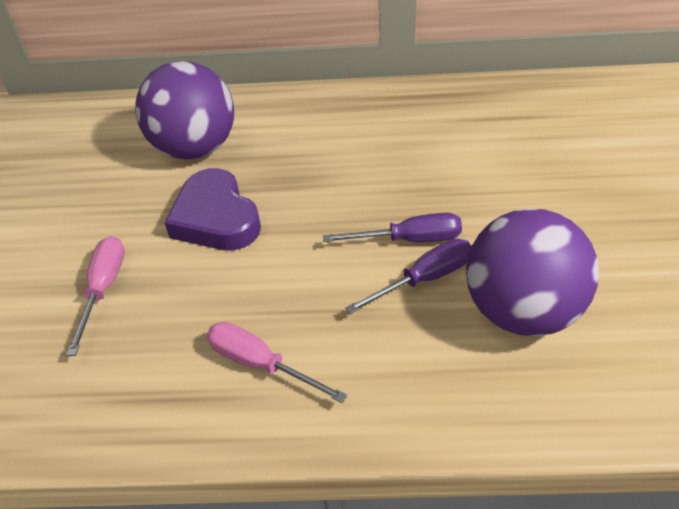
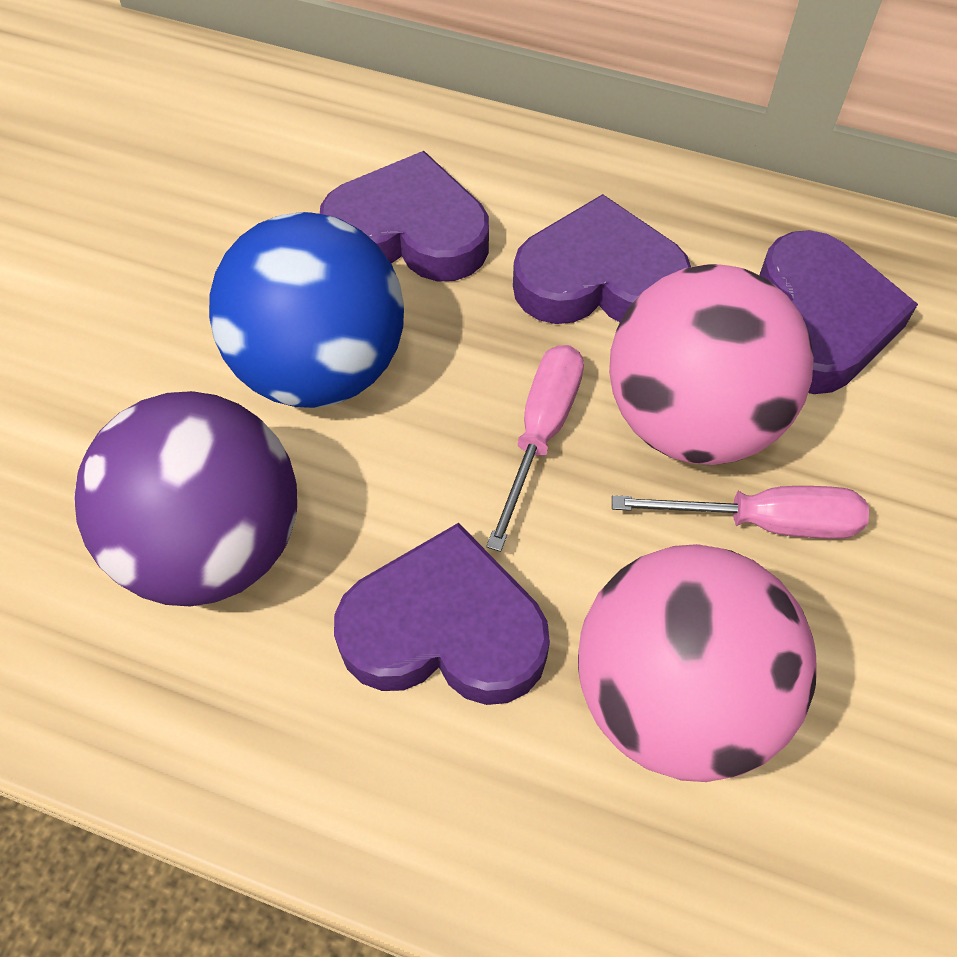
blue ball: none = 0 -> [209,212,404,408] = 1
pink ball: none = 0 -> [578,544,816,782] [609,264,814,465] = 2
purple ball: [135,61,234,160] [466,208,599,336] = 2 -> [74,391,297,607] = 1
purple heart: [165,168,261,250] = 1 -> [320,151,489,281] [334,523,550,705] [513,194,691,324] [759,230,918,394] = 4
purple screwdriver: [323,213,462,242] [345,238,472,314] = 2 -> none = 0

